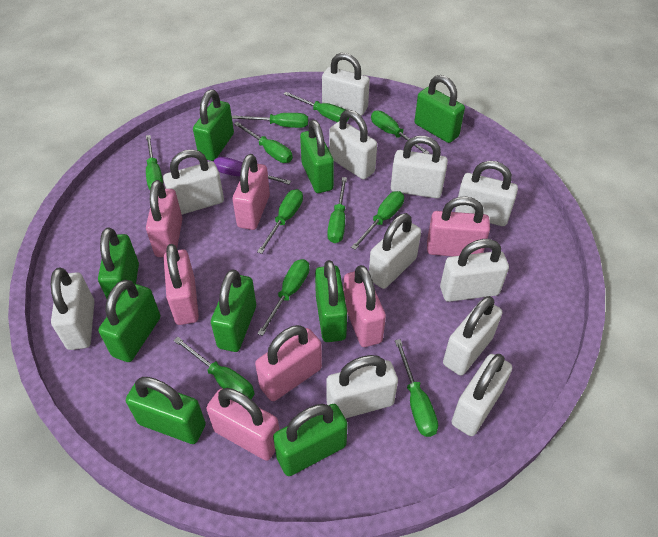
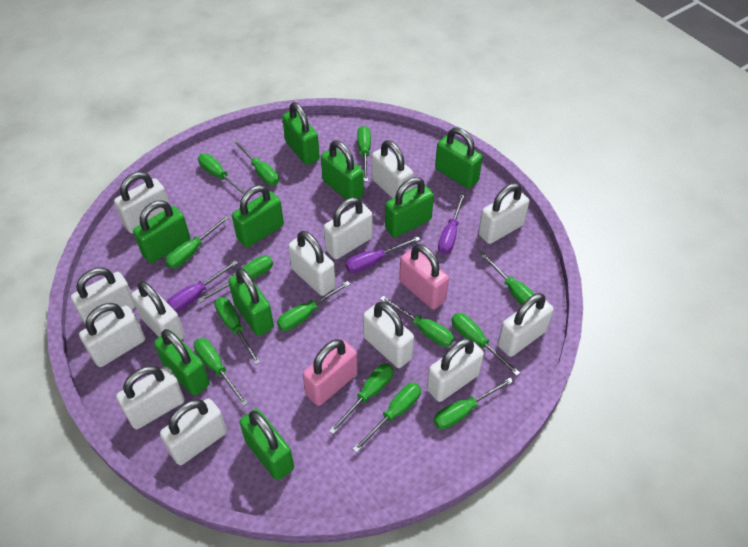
green screwdriver: [146,135,163,190] [173,337,255,399] [232,113,308,128] [234,122,293,163] [257,189,303,254] [257,259,310,336] [284,92,349,122] [327,177,347,243] [351,191,404,250] [371,110,430,154] [395,339,438,437] = 11 -> [165,215,230,268] [194,338,248,406] [198,153,245,195] [198,255,273,303] [215,297,260,365] [233,140,279,186] [277,281,350,331] [329,363,394,434] [353,383,421,453] [357,126,371,181] [380,296,454,347] [433,378,514,429] [452,313,520,376] [479,252,534,305] = 14
pink padlock: [146,180,183,257] [164,244,199,325] [206,388,279,461] [233,154,270,230] [255,325,322,401] [343,265,386,347] [427,197,490,256] = 7 -> [303,339,358,406] [399,244,449,309] = 2
purple screwdriver: [214,157,291,184] = 1 -> [167,260,238,313] [345,236,420,273] [438,193,466,254] = 3
white padlock: [51,268,95,350] [163,149,224,214] [322,53,370,116] [327,355,398,419] [329,110,377,179] [369,213,421,289] [391,136,448,198] [440,239,509,302] [443,296,502,376] [451,354,512,436] [455,161,518,226] = 11 -> [71,268,136,324] [79,303,146,367] [114,172,169,234] [116,366,185,429] [131,281,185,340] [160,399,227,465] [288,231,336,296] [324,197,373,259] [363,302,414,368] [372,140,413,198] [427,338,484,402] [478,183,530,244] [498,293,554,357] = 13

